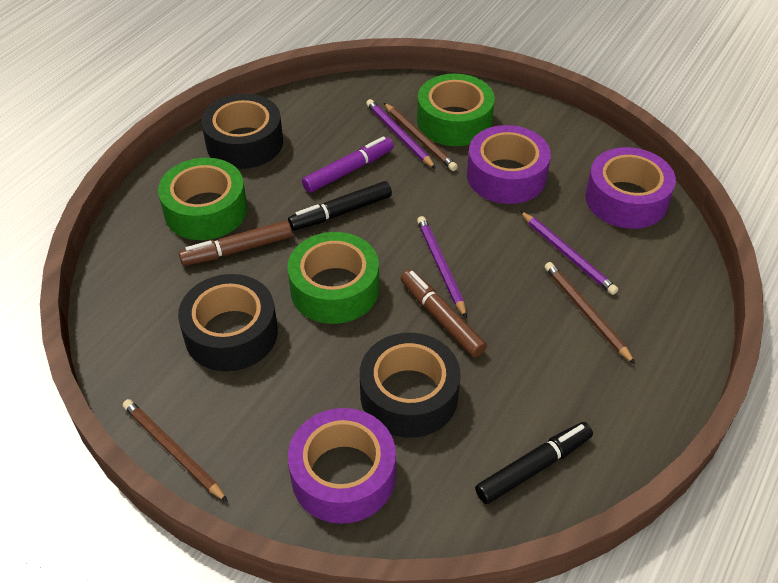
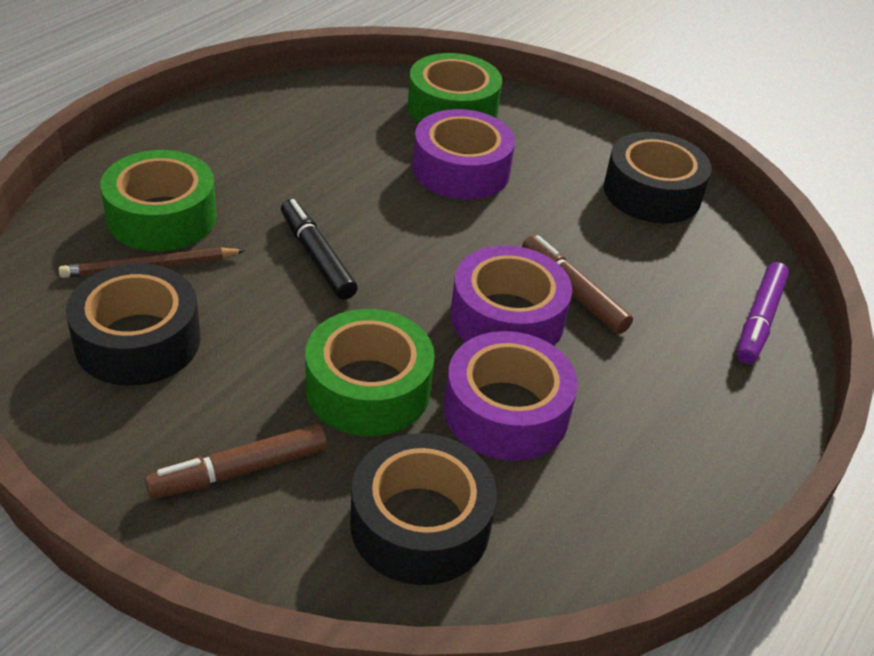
black marker: [288,181,392,231] [475,422,593,504] = 2 -> [281,199,358,300] = 1
brown pencil: [123,399,228,502] [384,103,458,171] [544,262,635,364] = 3 -> [59,248,245,278] = 1
purple pencil: [366,99,436,169] [417,216,467,318] [520,211,618,295] = 3 -> none = 0

